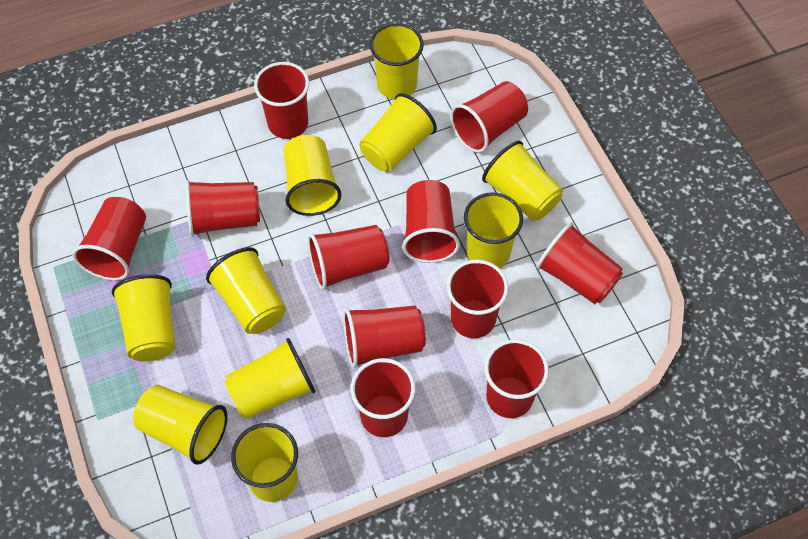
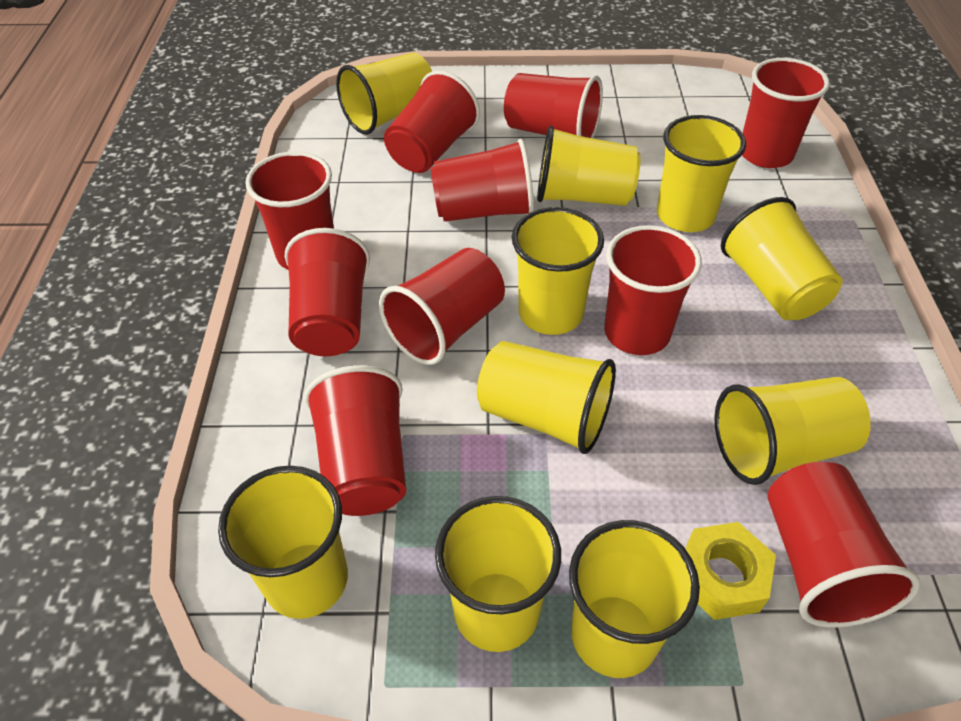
red cup: [72,197,146,281] [186,180,260,237] [254,62,309,139] [308,225,389,290] [343,306,426,368] [351,358,415,437] [402,180,460,263] [447,260,509,338] [450,81,528,153] [484,339,549,418] [537,223,623,304] = 11 -> [246,151,334,270] [285,228,370,356] [304,365,406,516] [379,248,505,365] [384,70,480,173] [431,139,534,222] [504,73,603,138] [604,225,702,355] [742,58,830,168] [768,462,921,628] = 10
yellow nut: none = 0 -> [686,522,776,620] = 1

